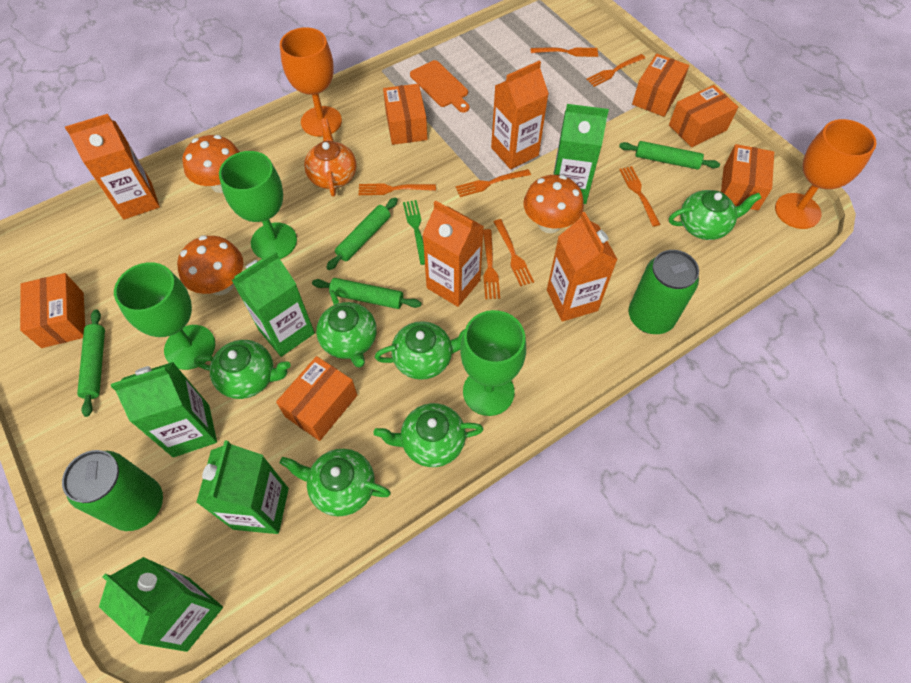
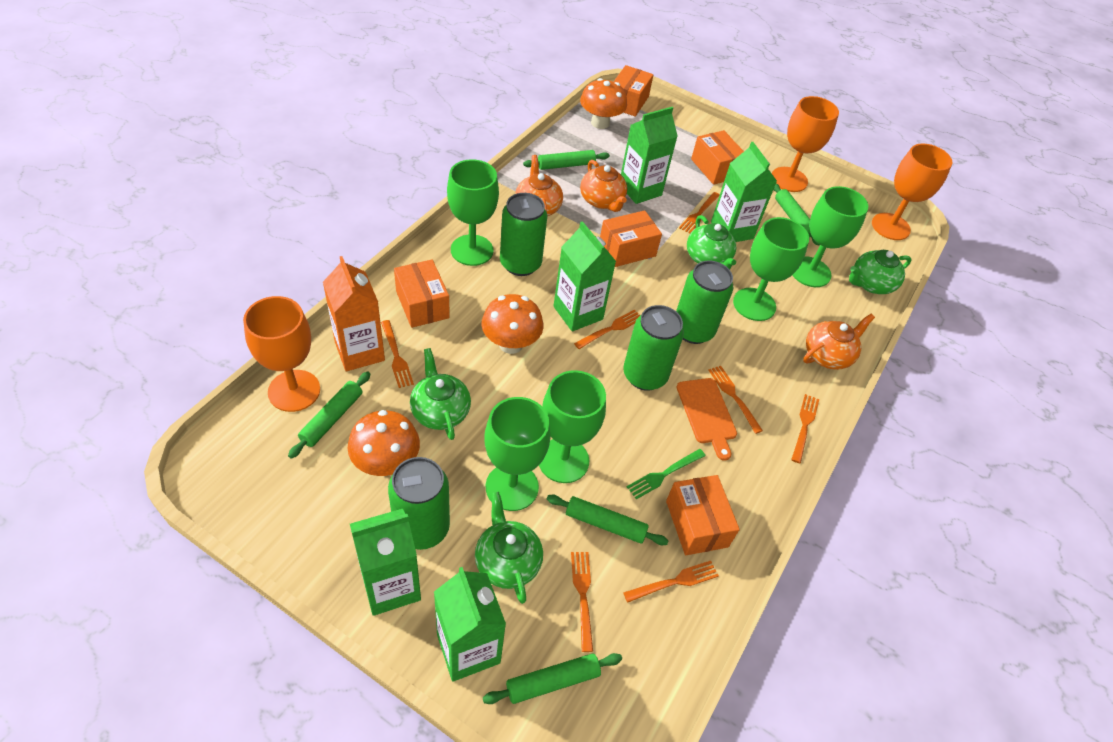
green can: [62,450,163,531] [628,250,699,334] = 2 -> [388,457,450,550] [500,193,547,276] [623,305,684,391] [676,261,733,344] = 4
green goblet: [114,262,215,370] [219,151,297,259] [460,310,526,416] = 3 -> [447,159,499,266] [485,397,550,511] [539,370,606,483] [733,217,809,321] [793,186,868,287] = 5
green rolling pin: [77,309,105,417] [312,278,421,309] [326,197,398,270] [619,141,720,170] = 4 -> [288,372,370,459] [483,653,622,704] [523,150,610,170] [547,494,668,545] [773,183,819,246] = 5
green teapot: [194,340,291,399] [280,449,391,516] [316,290,377,368] [374,403,484,467] [375,321,465,380] [669,190,761,240] = 6 -> [410,348,471,440] [475,491,543,604] [687,215,736,269] [849,250,911,294] = 4
orange box: [20,273,85,348] [276,356,357,441] [383,84,427,145] [632,54,689,117] [669,85,738,147] [721,144,774,210] = 6 -> [394,259,450,328] [600,210,662,267] [614,65,653,117] [666,475,740,555] [691,130,744,185] = 5
orange carton: [65,114,160,220] [422,200,484,307] [491,60,549,169] [547,212,618,322] = 4 -> [323,256,385,371] = 1
orange goblet: [280,27,342,137] [775,119,876,229] = 2 -> [243,296,320,412] [772,96,839,192] [872,143,953,240] = 3
orange teapot: [304,118,356,197] = 1 -> [515,155,563,216] [580,160,627,212] [803,314,875,370] = 3

